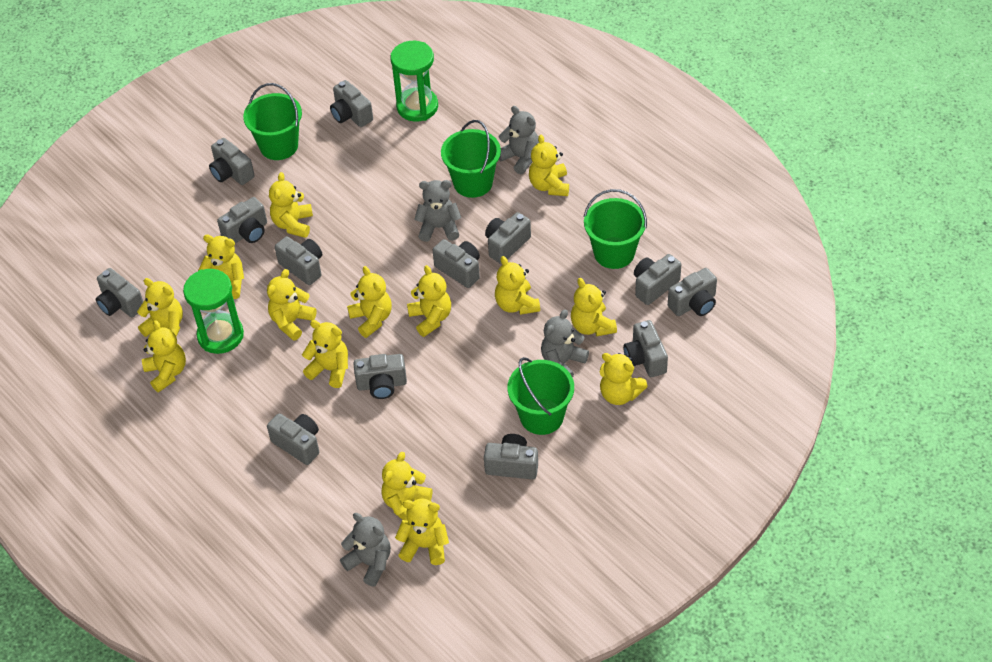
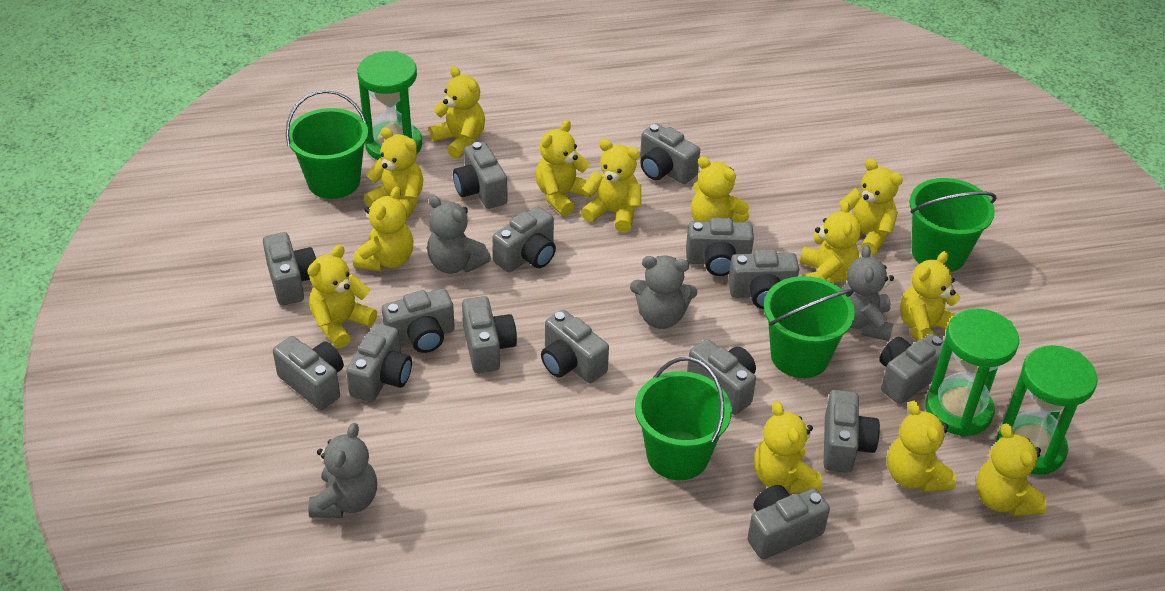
green hourglass: [183,269,244,354] [391,41,438,122] = 2 -> [357,51,422,160] [925,309,1019,437] [996,345,1098,475] = 3
grey camera: [96,268,143,317] [209,138,255,185] [217,197,267,243] [267,413,319,465] [275,236,322,285] [330,80,373,127] [353,354,407,399] [433,239,480,288] [484,434,538,479] [485,212,531,264] [623,320,668,377] [634,254,681,305] [668,268,717,316] = 13 -> [263,232,316,305] [273,336,344,410] [346,323,412,402] [382,289,455,353] [453,142,508,209] [462,296,517,373] [492,206,556,272] [541,310,609,383] [640,123,700,184] [686,218,754,276] [687,339,756,415] [728,249,799,309] [747,485,830,559] [824,390,880,472] [879,333,944,404] = 15
yellow teddy bear: [137,278,183,337] [142,320,186,393] [198,235,244,299] [267,269,317,341] [269,172,313,238] [302,320,348,388] [347,266,392,338] [381,452,433,521] [395,499,449,565] [407,265,451,337] [495,256,540,315] [529,134,569,196] [571,278,617,337] [600,353,648,405] = 14 -> [308,245,377,349] [353,186,414,271] [364,127,423,221] [429,66,485,159] [536,120,592,216] [581,139,641,233] [691,156,749,222] [754,401,822,494] [800,200,861,284] [839,158,903,256] [887,401,956,492] [900,251,960,341] [976,423,1046,516] = 13

